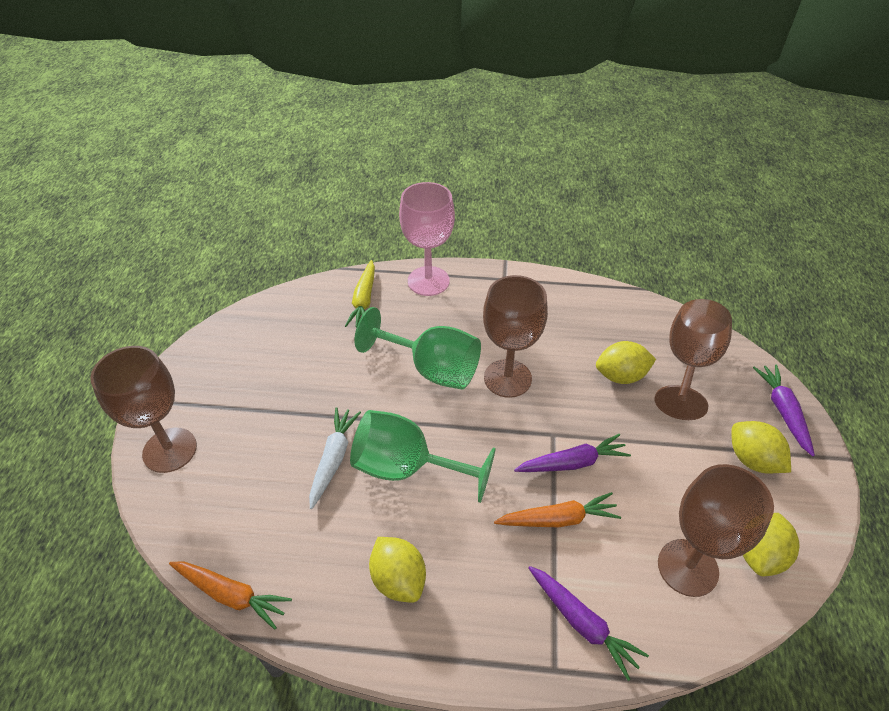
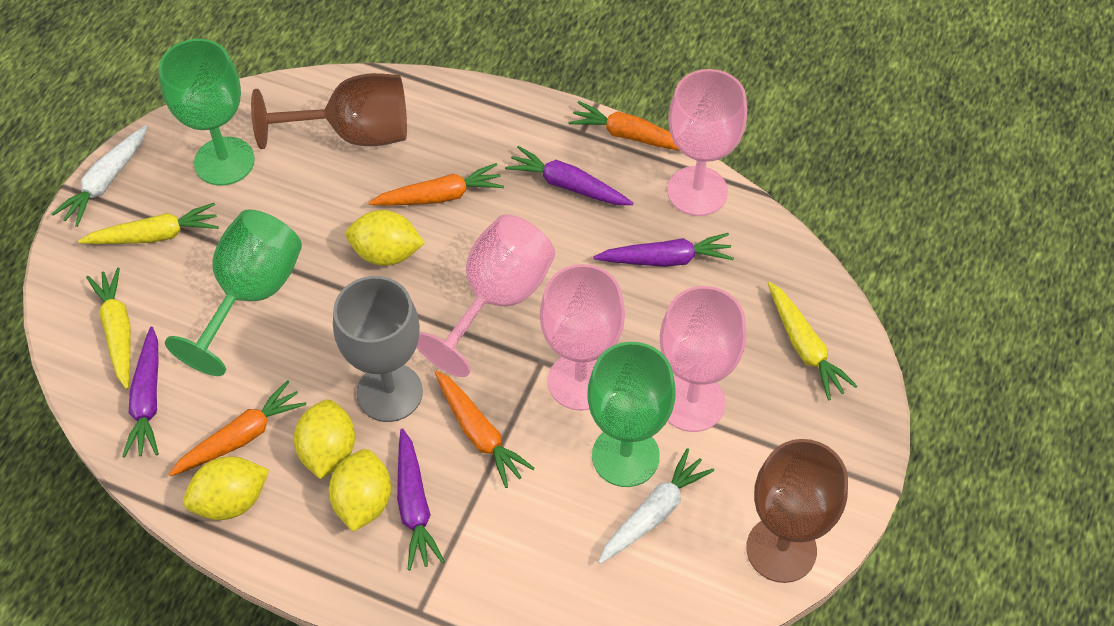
brown goblet: [90,346,197,473] [483,275,548,398] [655,299,732,420] [658,464,774,597] = 4 -> [251,73,407,149] [746,439,848,583] = 2
green goblet: [350,410,496,503] [354,307,481,390] = 2 -> [159,39,255,186] [165,209,302,376] [587,342,675,487] = 3
grey goblet: none = 0 -> [333,276,423,422] = 1
orange carrot: [169,562,292,630] [494,492,621,527] = 2 -> [169,380,307,476] [368,163,504,206] [435,371,535,488] [568,101,680,151] = 4
pink goblet: [399,182,455,296] = 1 -> [417,214,555,377] [540,264,625,411] [660,286,746,432] [667,69,747,216] = 4
purple carrot: [514,434,631,472] [528,566,649,681] [753,365,815,457] = 3 -> [122,327,159,458] [397,428,445,570] [505,146,633,205] [593,233,734,267] = 4
white carrot: [309,407,361,509] = 1 -> [52,125,147,227] [598,448,714,564] = 2
yellow carrot: [345,260,375,327] = 1 -> [78,203,219,244] [86,267,130,389] [768,282,858,401] = 3

